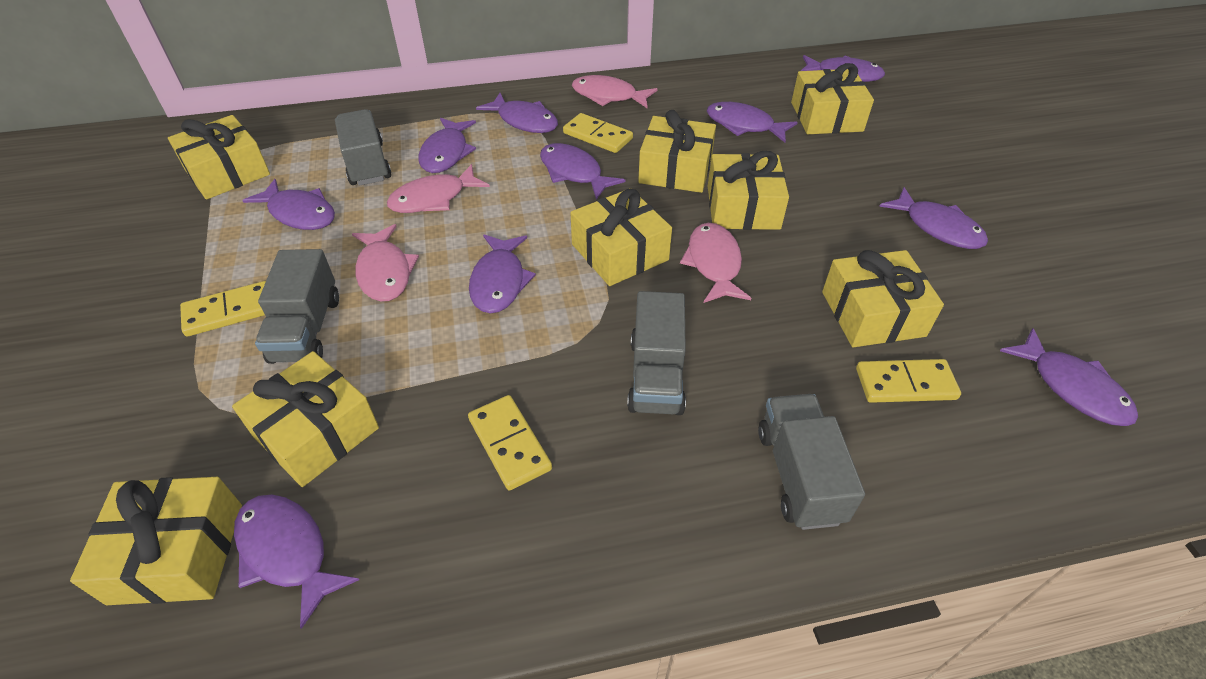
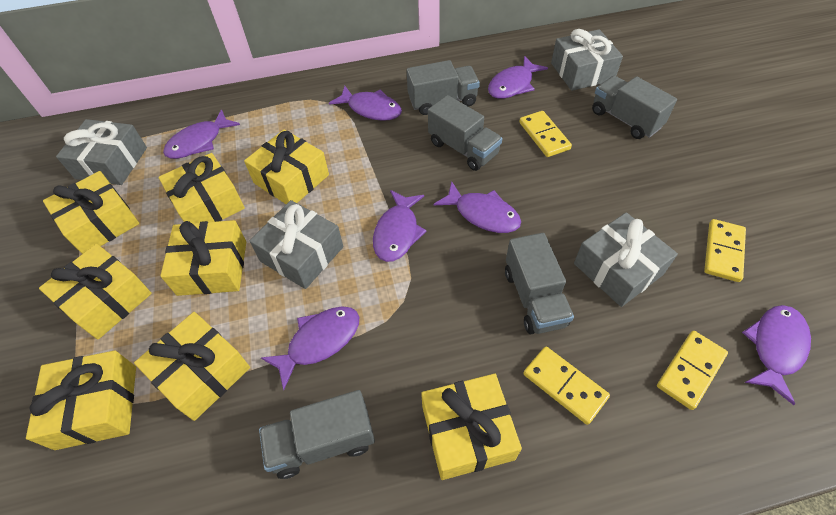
grey gift: none = 0 -> [56,119,147,185] [250,200,343,289] [551,29,623,91] [574,212,678,307] = 4
grey truck: [255,249,339,364] [335,109,392,186] [627,291,686,415] [758,394,865,530] = 4 -> [259,390,375,479] [406,60,480,115] [428,95,502,171] [505,233,574,334] [592,76,677,139] = 5
pink fish: [352,224,419,302] [387,164,490,213] [572,75,658,108] [680,223,751,303] = 4 -> none = 0
purple fish: [234,495,359,629] [242,179,335,230] [418,118,476,173] [469,234,536,314] [476,93,558,133] [540,143,625,199] [707,102,798,143] [801,55,885,82] [879,187,988,249] [1000,328,1138,426] = 10 -> [163,109,240,159] [261,306,359,390] [329,86,402,121] [373,190,427,262] [434,181,521,233] [488,56,548,99] [742,305,811,405] = 7

